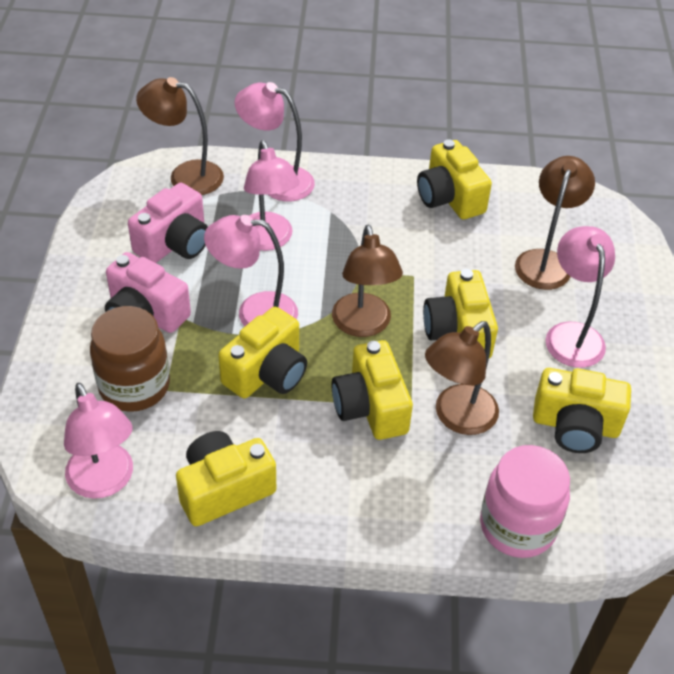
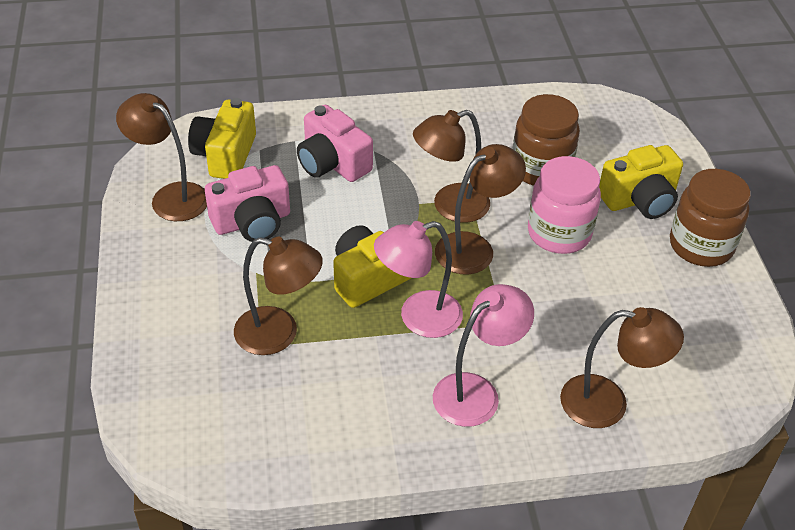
brown jar: [90,306,170,412] = 1 -> [513,94,580,186] [670,169,751,267] = 2
brown lamp: [136,77,224,195] [332,225,403,337] [425,321,499,435] [515,156,595,290] = 4 -> [116,93,207,221] [234,236,323,355] [413,110,490,223] [435,144,526,275] [560,307,684,428] = 5
pink lamp: [64,383,133,499] [204,215,298,326] [235,82,315,201] [244,140,300,251] [545,226,615,368] = 5 -> [374,221,463,338] [433,284,534,427] = 2
yellow camera: [176,431,276,526] [218,307,307,398] [331,340,413,440] [417,139,492,219] [423,269,498,358] [533,368,631,453] = 6 -> [188,98,256,179] [333,225,411,308] [599,145,683,219] = 3

